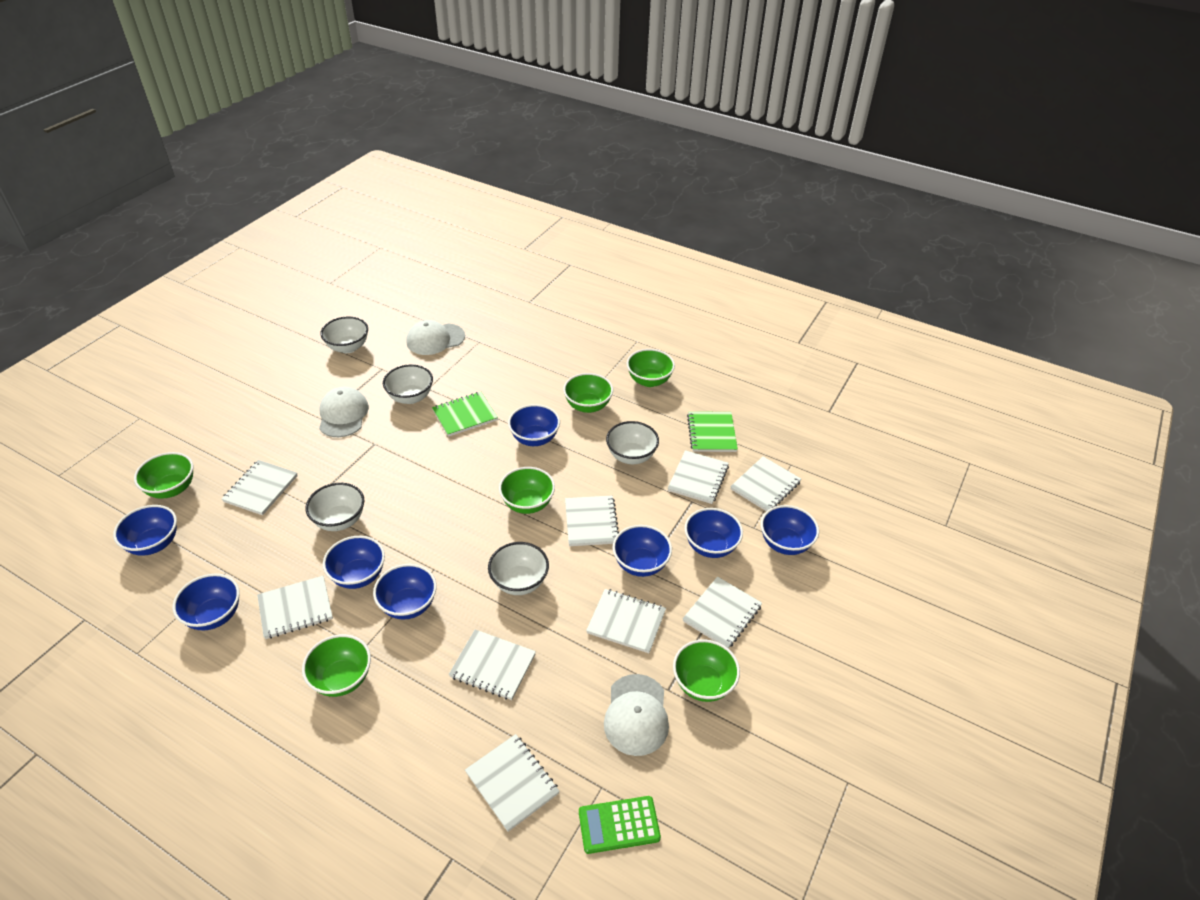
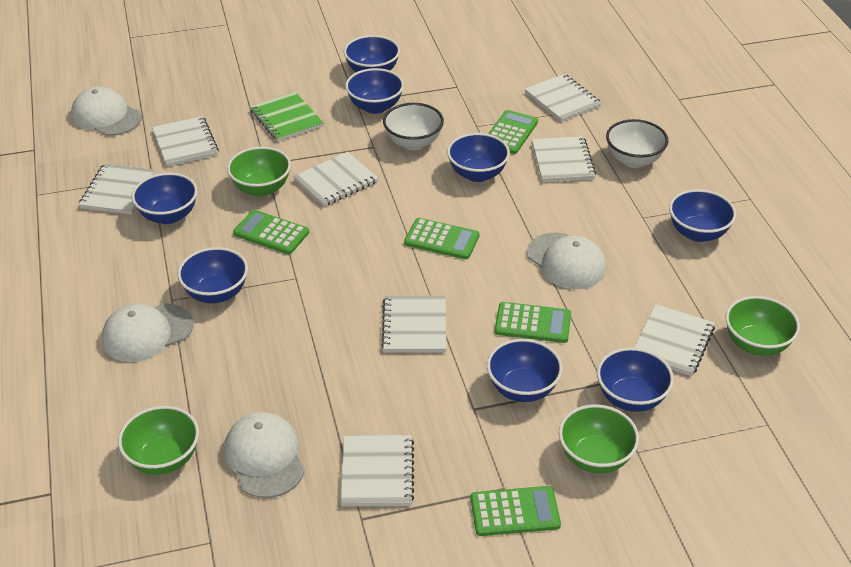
green bowl: [134,452,193,499] [302,634,371,697] [499,467,555,514] [563,373,613,413] [627,349,675,387] [673,639,740,702] = 6 -> [118,406,199,475] [227,147,291,197] [559,404,639,473] [725,296,800,356] = 4
green calculator: [579,796,661,854] = 1 -> [233,210,309,254] [404,218,480,259] [471,486,561,536] [488,110,538,154] [495,302,571,343] = 5
green notebook: [432,392,498,437] [687,411,738,452] = 2 -> [250,92,324,142] = 1
white bowl: [305,483,364,531] [320,317,368,353] [383,364,433,404] [488,542,549,595] [606,421,659,464] = 5 -> [383,103,444,150] [606,119,668,168] = 2
white cap: [319,387,369,437] [406,320,465,355] [604,674,669,756] = 3 -> [71,87,142,136] [102,303,193,362] [224,412,305,498] [527,233,606,289] = 4
white notebook: [222,460,298,515] [257,576,333,639] [449,629,536,700] [465,734,560,832] [565,496,619,546] [586,589,666,653] [668,450,729,504] [683,576,762,649] [730,456,801,511] = 9 -> [79,164,155,215] [152,116,219,167] [293,152,378,207] [341,435,414,507] [381,295,447,353] [525,74,601,122] [532,136,596,182] [634,304,715,376] = 8

